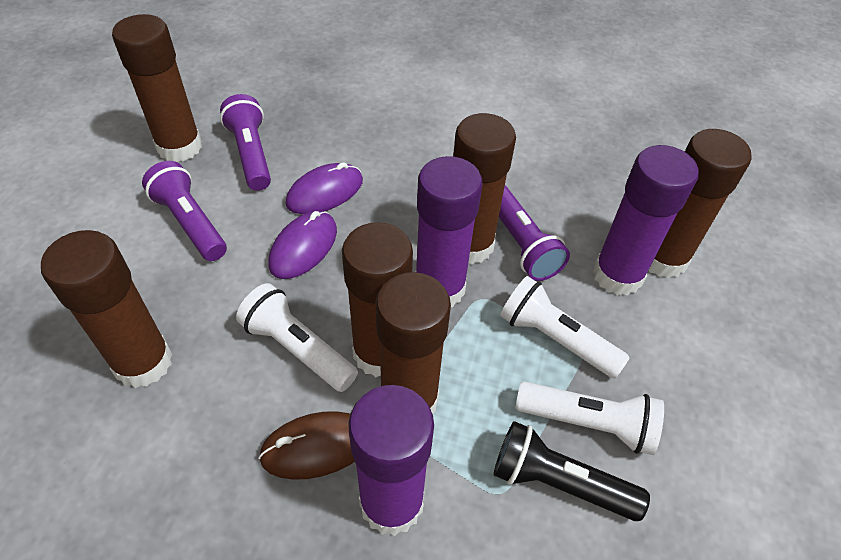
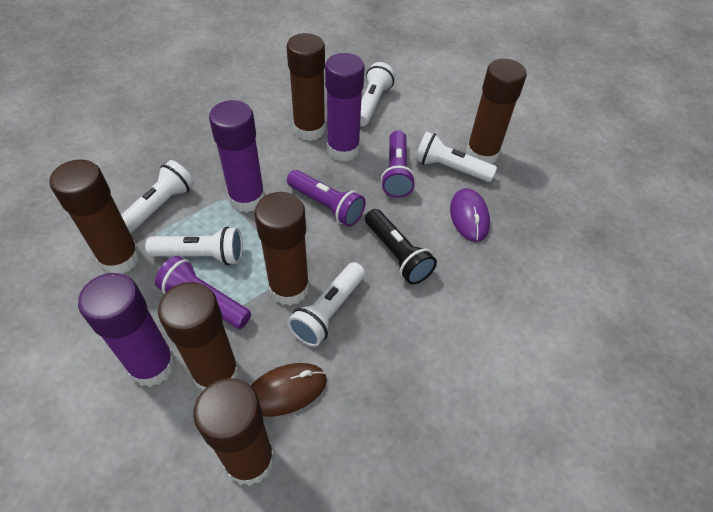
purple mouse: [268,211,337,279] [286,162,363,214] = 2 -> [450,188,490,242] = 1
white flashlight: [236,283,358,392] [500,276,630,378] [515,382,664,455] = 3 -> [121,160,194,234] [145,227,243,265] [287,262,365,347] [360,62,395,126] [415,132,497,182] = 5

